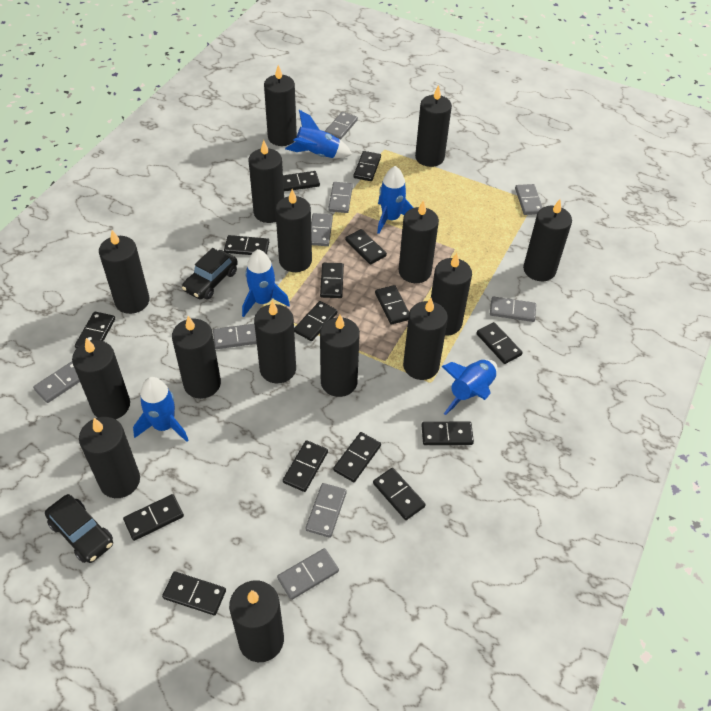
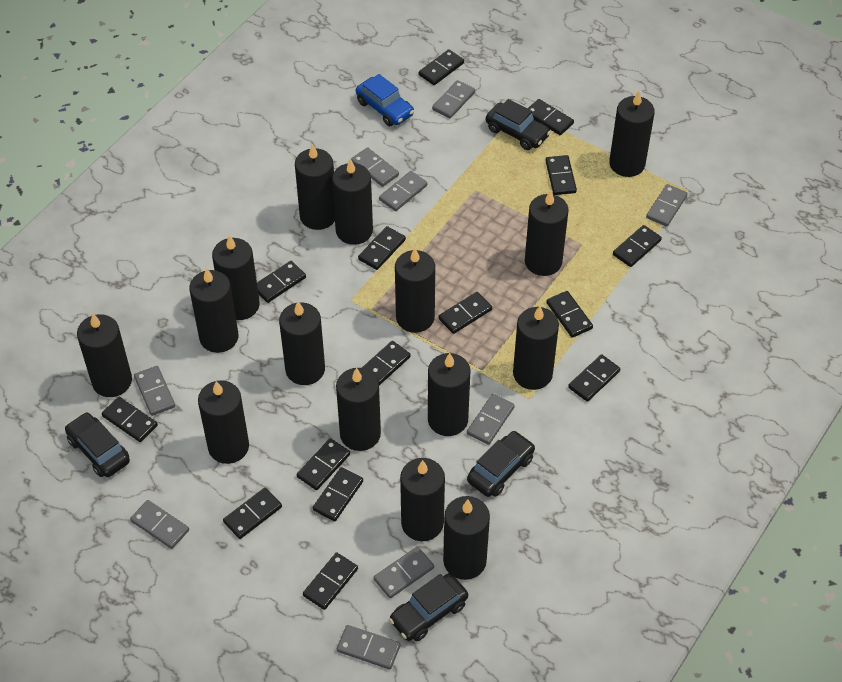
black car: [45,494,113,563] [182,248,238,300] = 2 -> [65,412,130,477] [389,573,468,641] [467,431,535,497] [486,99,551,150] = 4
blue car: none = 0 -> [356,74,414,126] = 1
blue rocket: [133,377,188,442] [242,249,290,317] [285,110,352,158] [377,166,414,234] [442,360,498,415] = 5 -> none = 0

